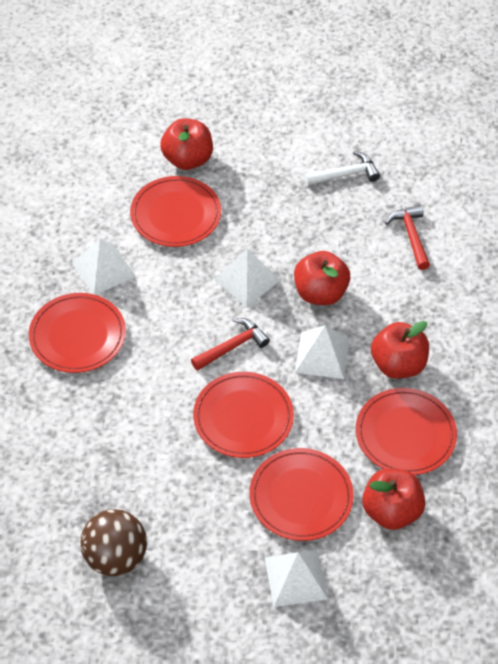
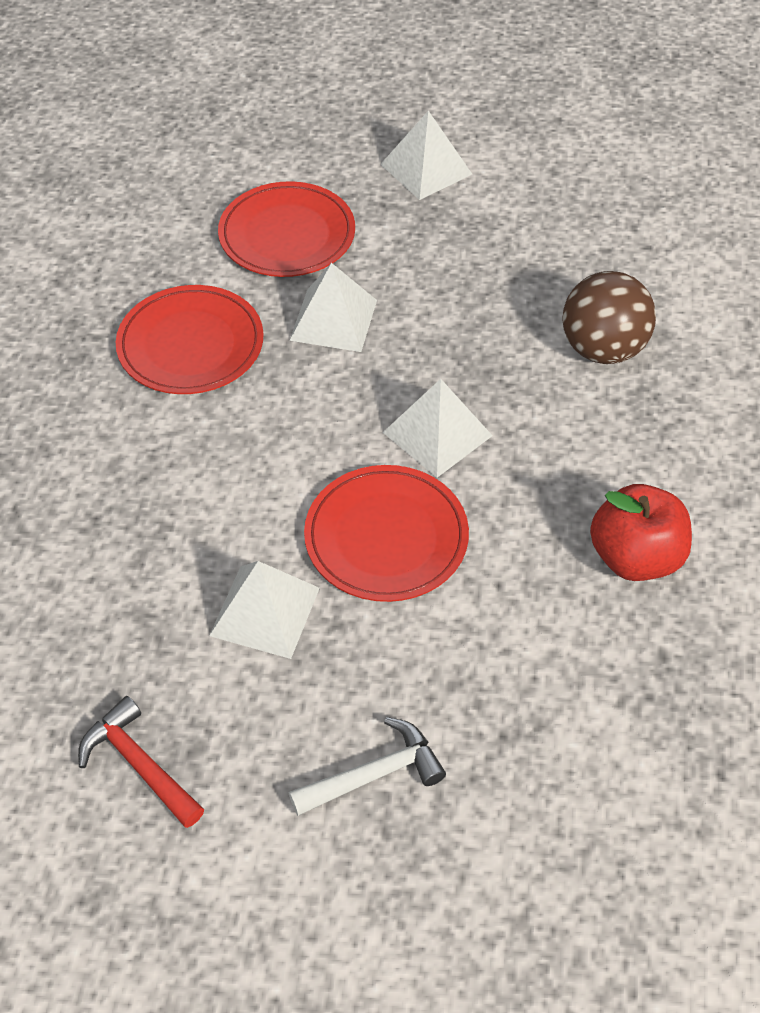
red apple: [160,118,213,170] [294,251,350,305] [362,469,425,530] [371,321,429,379] = 4 -> [590,484,692,581] = 1
red hammer: [191,318,270,371] [385,205,430,270] = 2 -> [78,696,204,828] = 1
red plate: [29,293,126,373] [130,176,221,247] [193,372,294,458] [249,448,354,541] [356,388,457,475] = 5 -> [116,285,264,394] [218,181,355,277] [304,465,469,602] = 3

